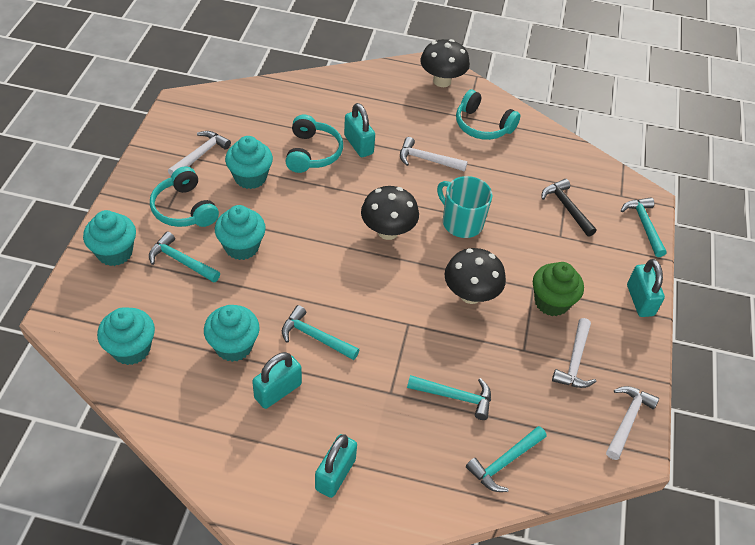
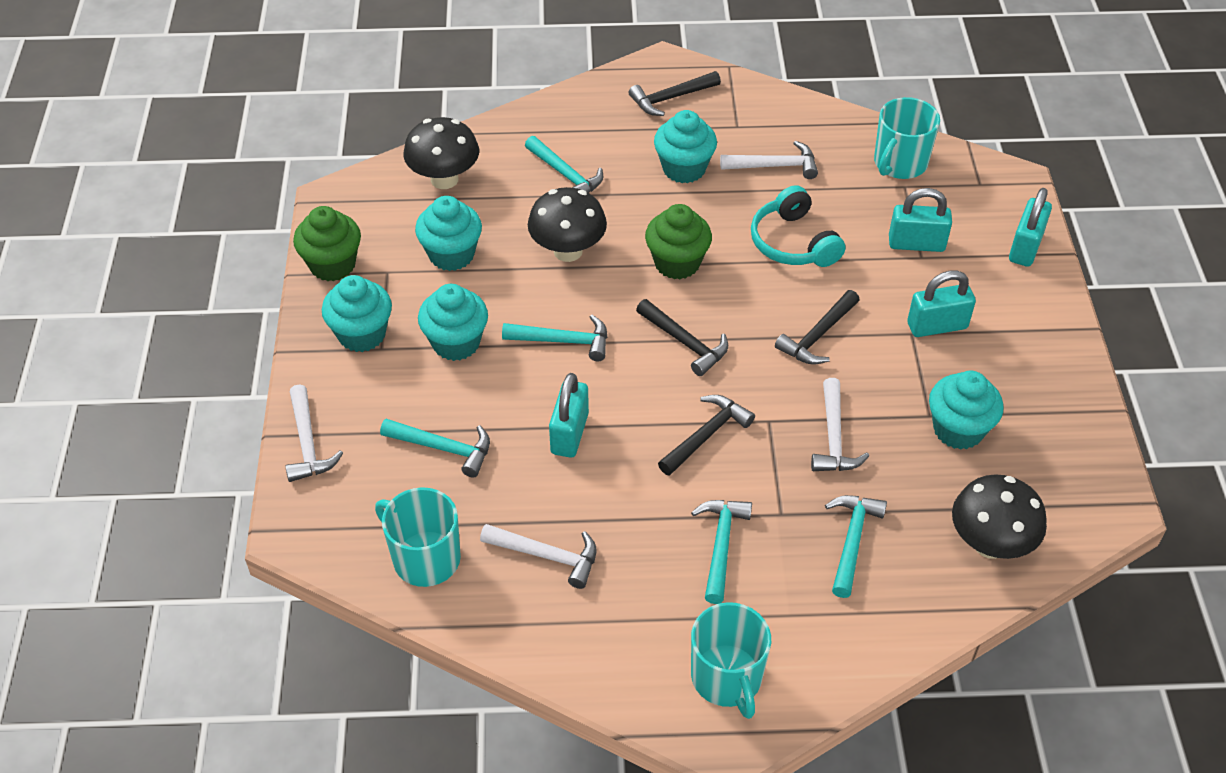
black hammer: [542,179,596,237] = 1 -> [628,71,721,116] [636,299,728,376] [658,395,755,475] [775,290,860,365] = 4
green cupcake: [533,262,584,316] = 1 -> [293,206,361,281] [645,204,712,279] = 2
turquoise headphones: [150,166,219,227] [286,115,343,173] [456,89,520,140] = 3 -> [751,185,845,267] = 1
turquoise mug: [437,176,492,238] = 1 -> [375,487,461,587] [691,602,771,719] [874,97,940,179] = 3

